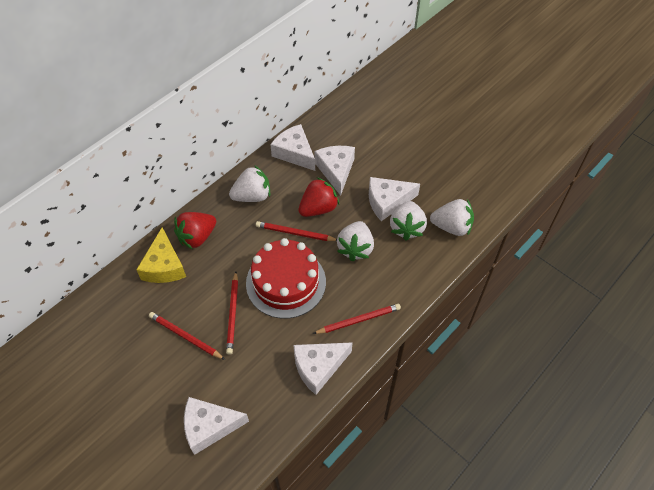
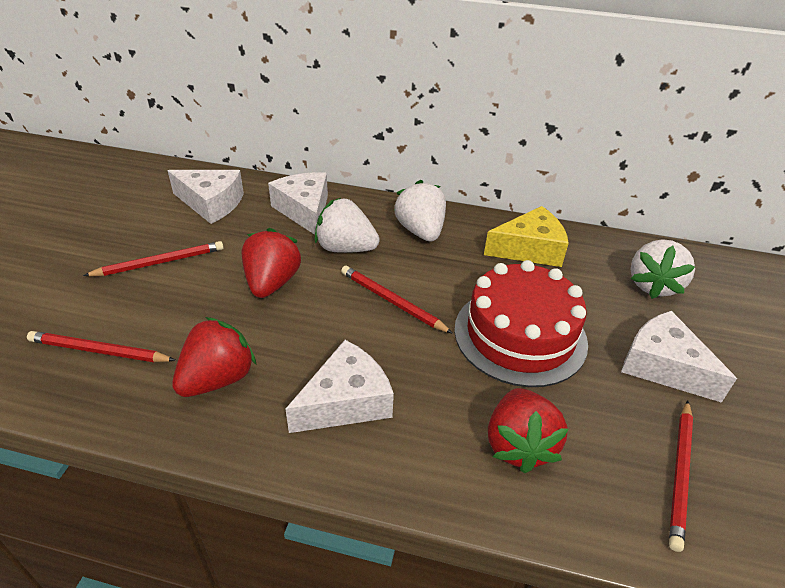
red strawberry: [174,212,216,250] [298,177,339,217] = 2 -> [172,317,256,397] [241,228,301,298] [488,388,569,474] = 3
white cheese: [184,397,249,455] [270,124,315,171] [293,342,353,395] [314,146,355,196] [369,177,420,221] = 5 -> [167,170,244,224] [268,172,328,235] [285,340,394,433] [621,311,737,403] = 4
white strawberry: [229,165,270,202] [337,221,374,261] [390,201,427,241] [430,199,474,236] = 4 -> [315,198,380,253] [394,180,446,241] [630,239,695,299] = 3

